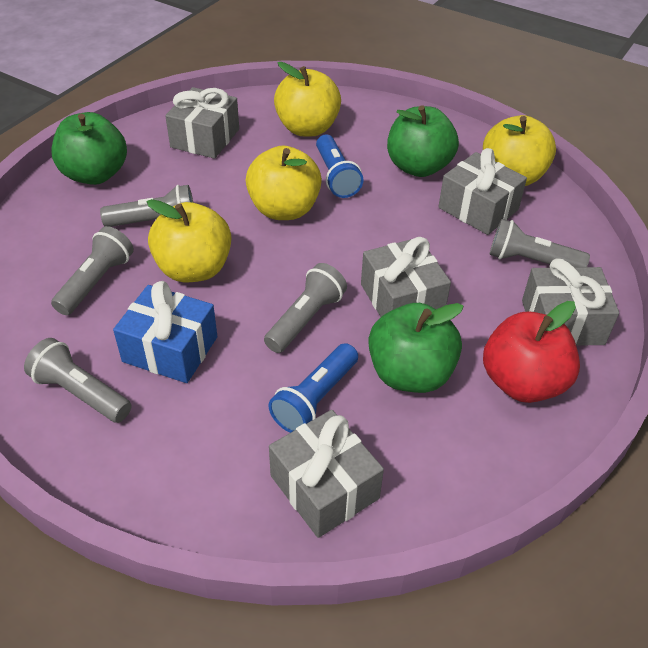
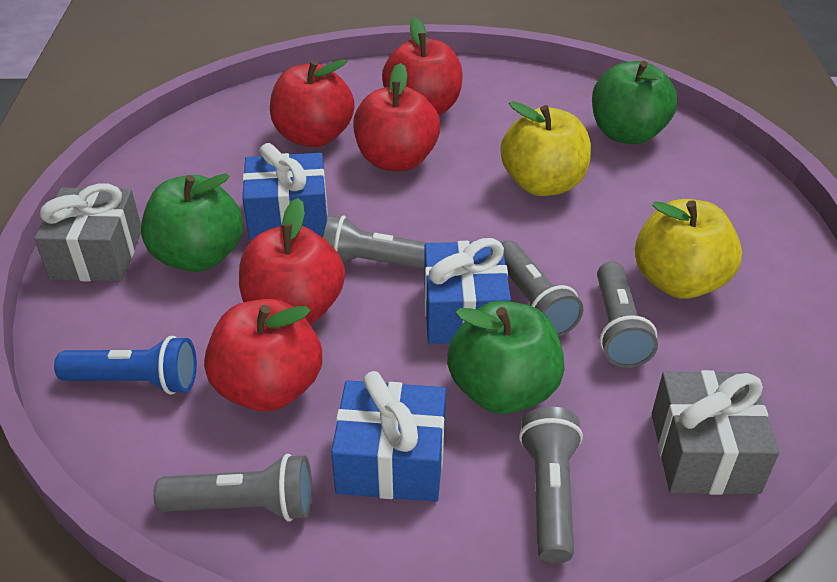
blue flashlight: [268,343,358,433] [316,134,364,198] = 2 -> [54,336,197,395] = 1
blue gift: [113,281,217,383] = 1 -> [242,143,328,239] [331,371,446,502] [424,238,511,344] = 3
grey gift: [165,87,239,159] [269,410,384,538] [361,237,451,317] [438,148,527,235] [522,258,619,346] = 5 -> [34,183,141,281] [652,370,779,495] = 2
red apple: [483,301,580,403] = 1 -> [204,299,322,411] [239,198,345,324] [270,59,355,147] [353,63,440,171] [382,17,463,115] = 5
yellow apple: [147,199,231,282] [246,145,322,220] [274,62,341,137] [483,115,556,186] = 4 -> [501,101,591,196] [635,199,742,299] = 2

